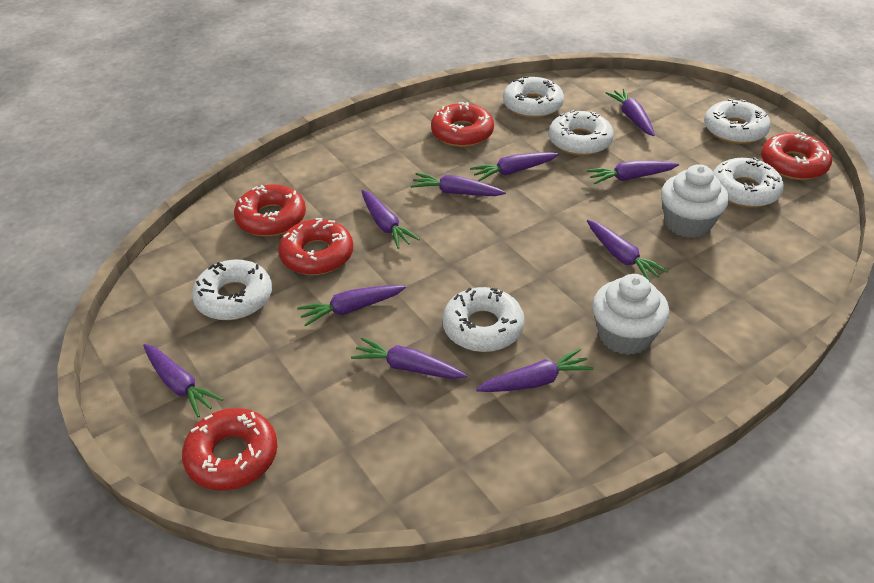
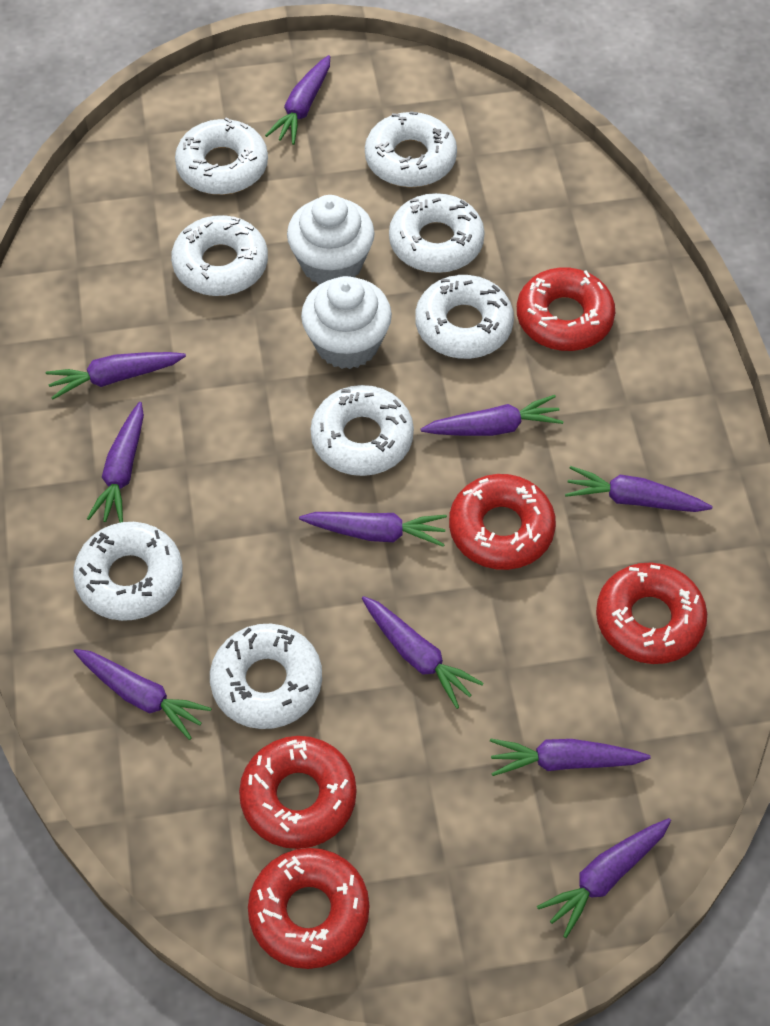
white donut: [192,259,272,320] [442,287,525,352] [503,76,564,118] [549,110,614,156] [704,99,771,144] [713,157,784,208] = 6 -> [73,522,183,621] [171,215,268,296] [175,117,268,195] [210,624,322,729] [311,385,414,476] [365,111,457,187] [389,193,485,273] [415,275,514,359] = 8

